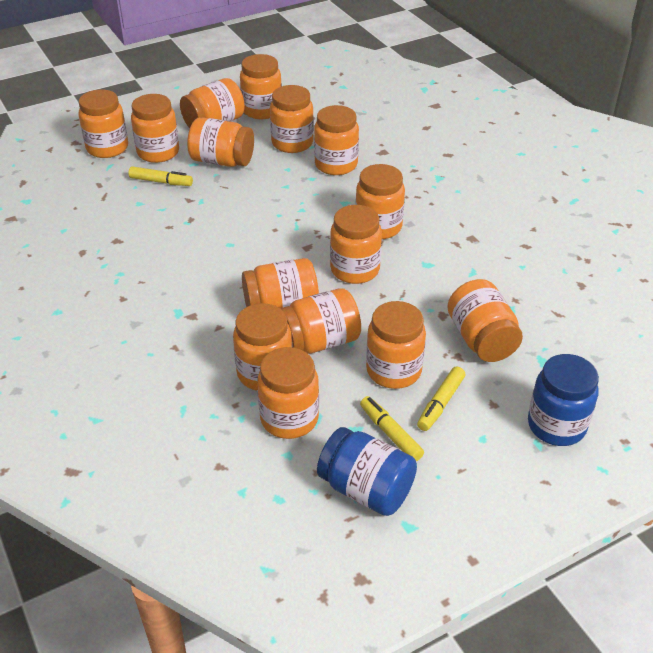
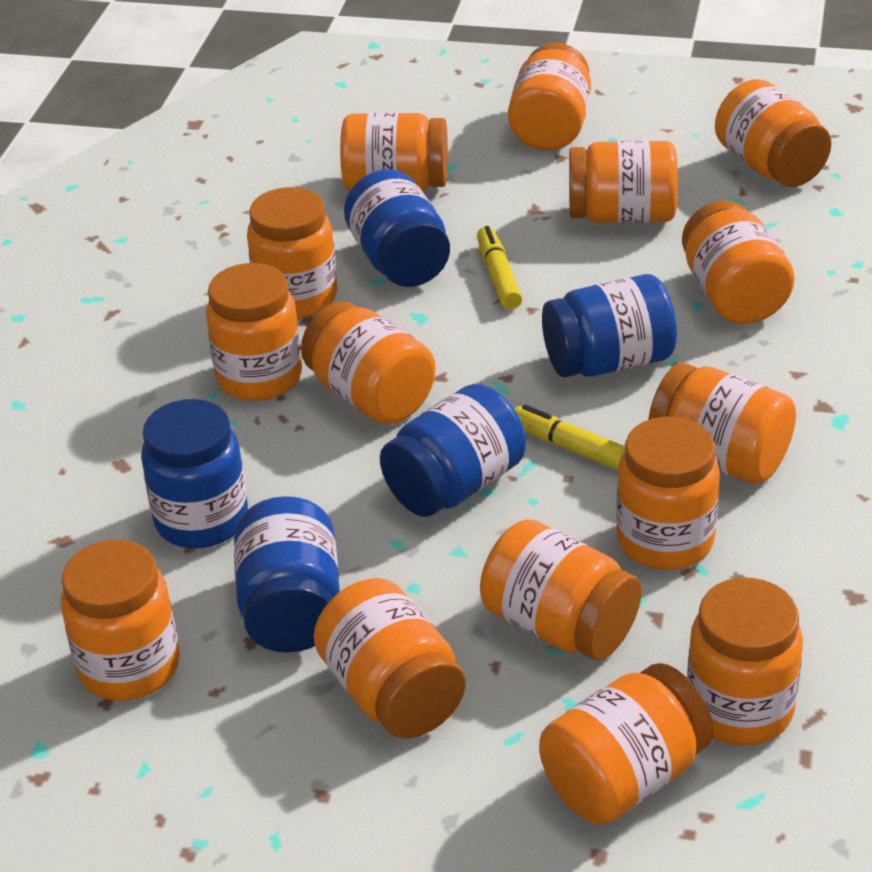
blue jar: [317,427,417,516] [528,354,599,446] = 2 -> [141,399,248,548] [234,496,340,653] [344,169,450,287] [380,384,526,517] [542,274,677,377] = 5
yellow marker: [128,166,193,186] [360,396,424,461] [417,367,465,431] = 3 -> [477,226,522,310] [515,404,625,470] = 2

